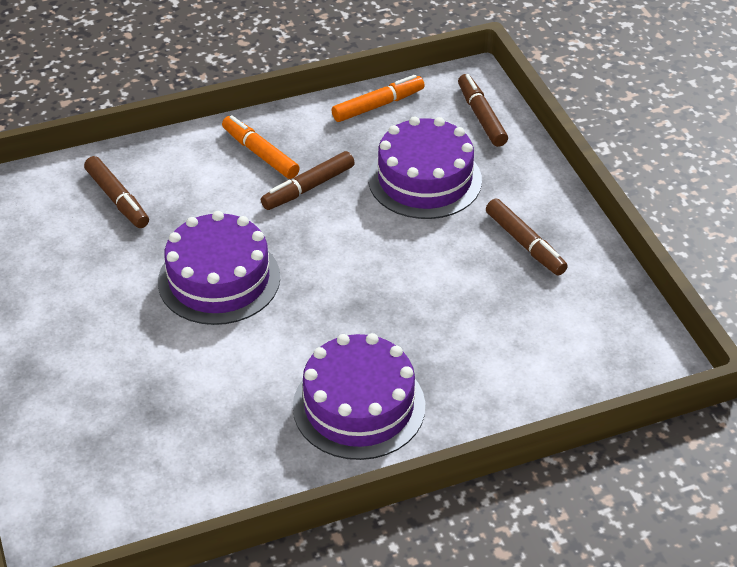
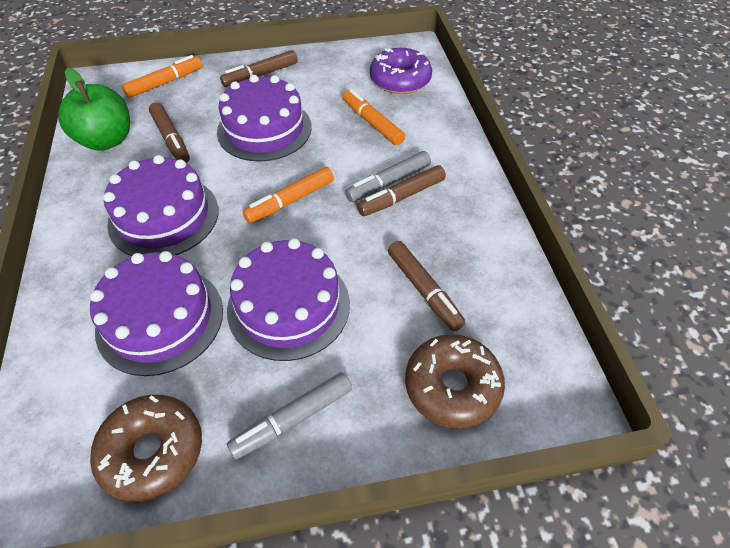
brown donut: none = 0 -> [90,395,202,502] [405,334,505,429] = 2
green apple: none = 0 -> [58,68,130,151] = 1
grey marker: none = 0 -> [227,372,352,460] [345,151,431,202] = 2
orange marker: [222,115,300,179] [332,75,425,122] = 2 -> [122,55,202,98] [243,167,334,223] [343,89,405,145] = 3
purple cake: [158,211,280,325] [293,333,425,460] [368,116,482,219] = 3 -> [90,251,223,376] [103,155,219,256] [217,75,312,162] [227,238,350,361] = 4
purple donut: none = 0 -> [370,48,432,94] = 1

